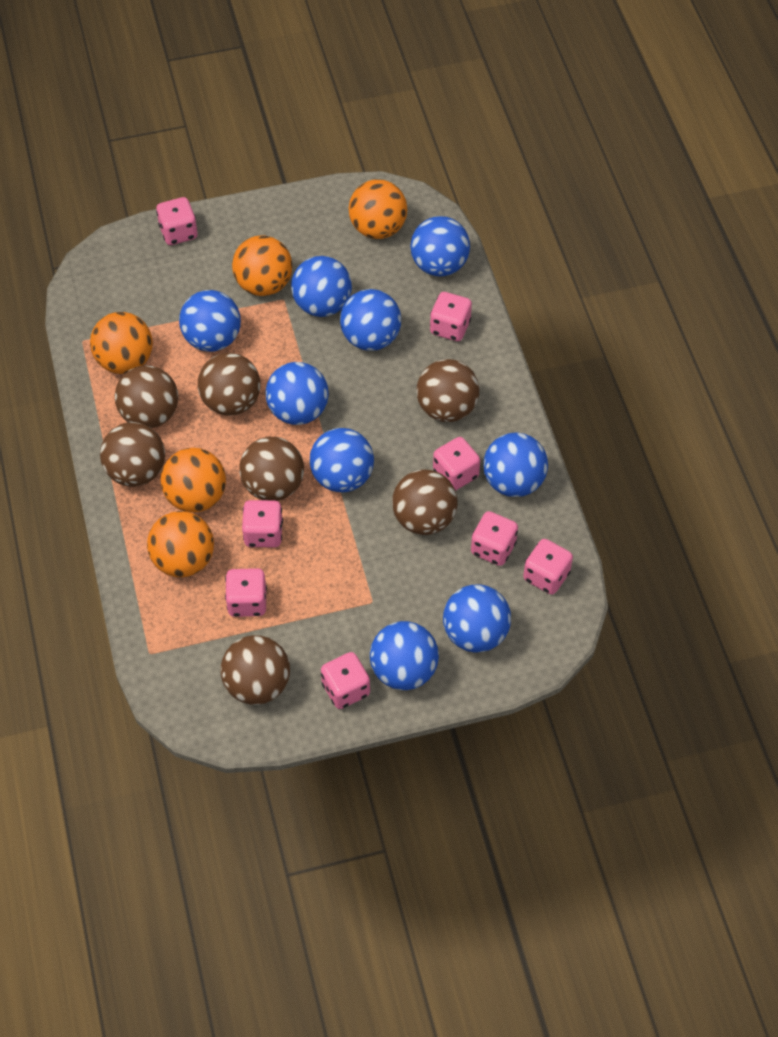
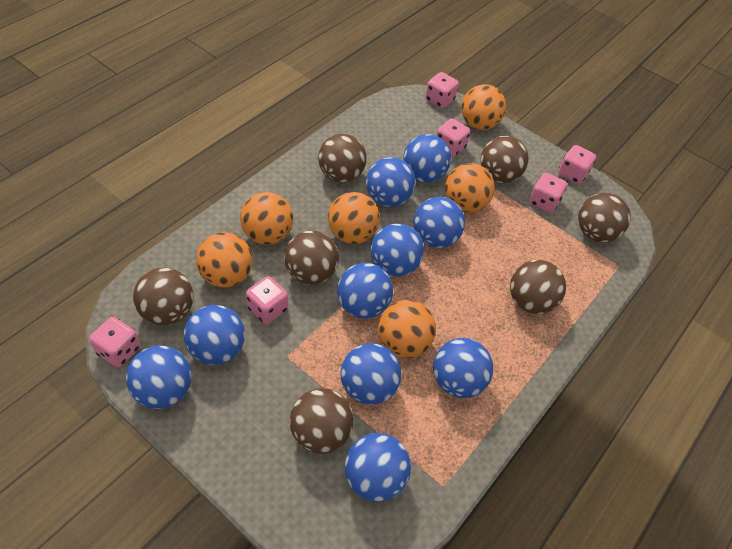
blue ball: [179,290,241,352] [265,362,329,425] [291,256,352,317] [310,428,374,493] [340,289,401,351] [370,621,439,690] [410,216,470,276] [443,584,511,652] [483,432,548,497] = 9 -> [126,345,191,409] [184,305,245,365] [337,263,393,319] [341,343,401,405] [345,433,411,502] [366,157,415,207] [371,223,424,277] [403,134,451,183] [413,197,465,248] [433,338,493,398] = 10
orange ball: [90,312,153,374] [147,511,214,577] [161,448,226,513] [232,235,292,296] [349,179,407,239] = 5 -> [196,232,252,288] [240,192,293,245] [328,192,380,244] [378,300,436,358] [445,163,495,213] [461,84,506,130] = 6
pink dice: [156,197,197,245] [225,568,267,617] [242,500,283,547] [321,652,370,709] [430,292,472,341] [433,437,480,491] [471,511,518,566] [523,539,573,595] = 8 -> [89,317,140,368] [246,276,288,324] [425,72,459,109] [436,118,470,157] [529,173,567,213] [558,145,596,184] = 6

